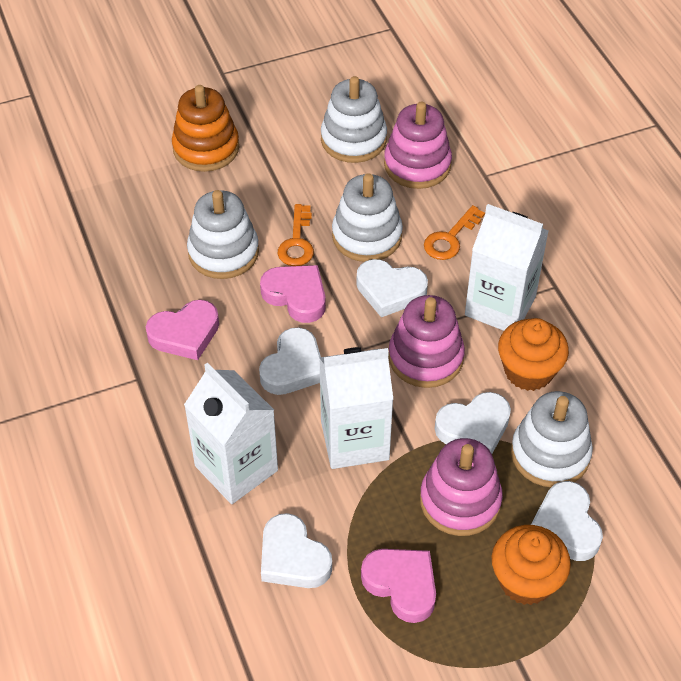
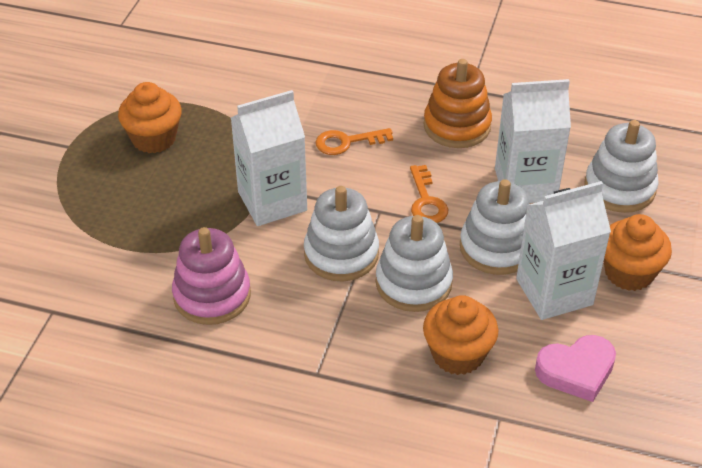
orange cupcake: [492,525,571,605] [498,318,569,391] = 2 -> [118,82,182,153] [423,295,499,375] [603,214,672,291] = 3
pink heart: [146,300,219,360] [260,265,326,323] [361,549,436,623] = 3 -> [535,335,616,402] = 1
pink stacking toy: [384,102,452,189] [388,295,465,388] [420,438,503,536] = 3 -> [172,227,251,325] = 1
white heart: [259,327,321,395] [261,513,332,588] [356,259,428,317] [435,392,511,454] [531,481,603,561] = 5 -> none = 0

